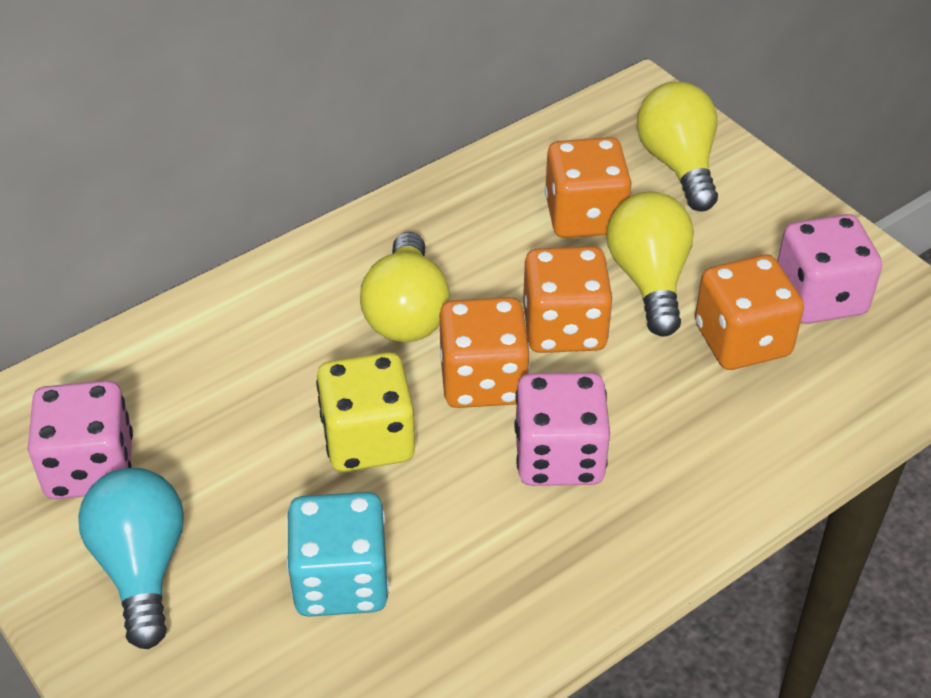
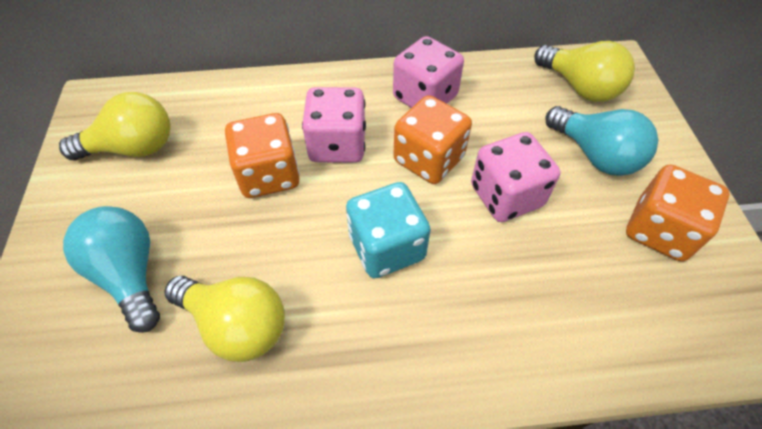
orange dice: [440,297,530,408] [523,246,613,353] [545,137,632,238] [695,255,804,370] = 4 -> [225,113,300,198] [393,95,472,184] [626,164,730,262] = 3
turquoise light bulb: [78,468,184,649] = 1 -> [63,206,160,333] [545,106,658,176] = 2
yellow dice: [316,352,415,472] = 1 -> none = 0

